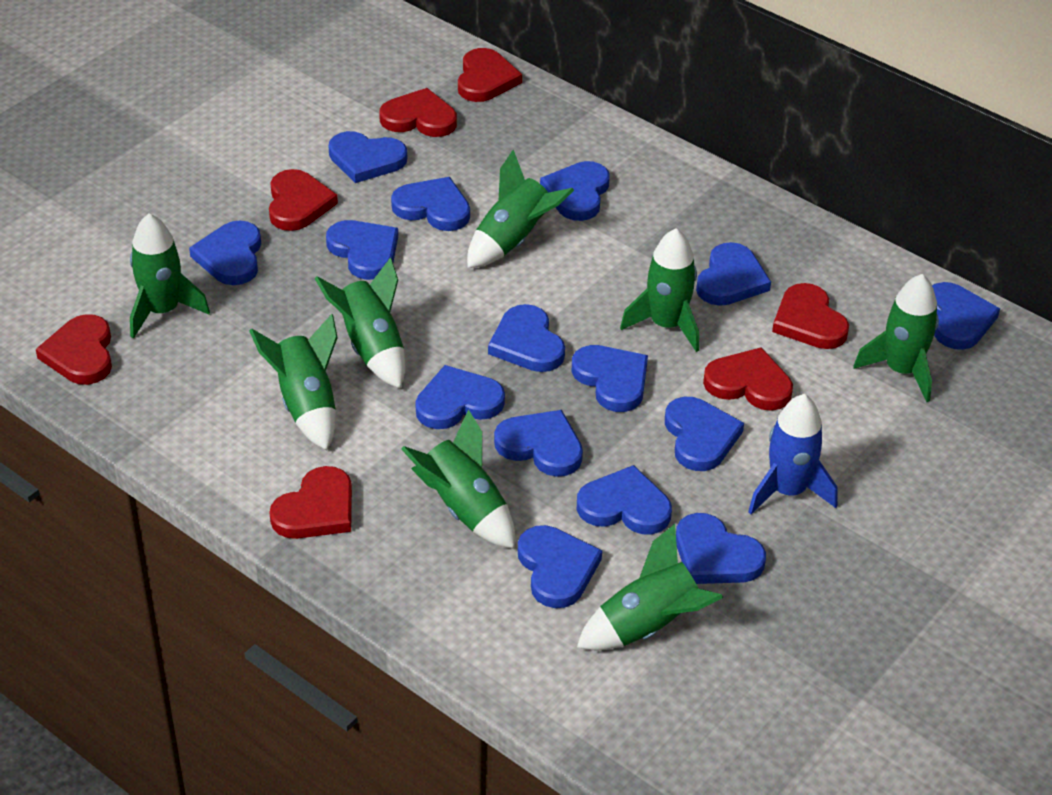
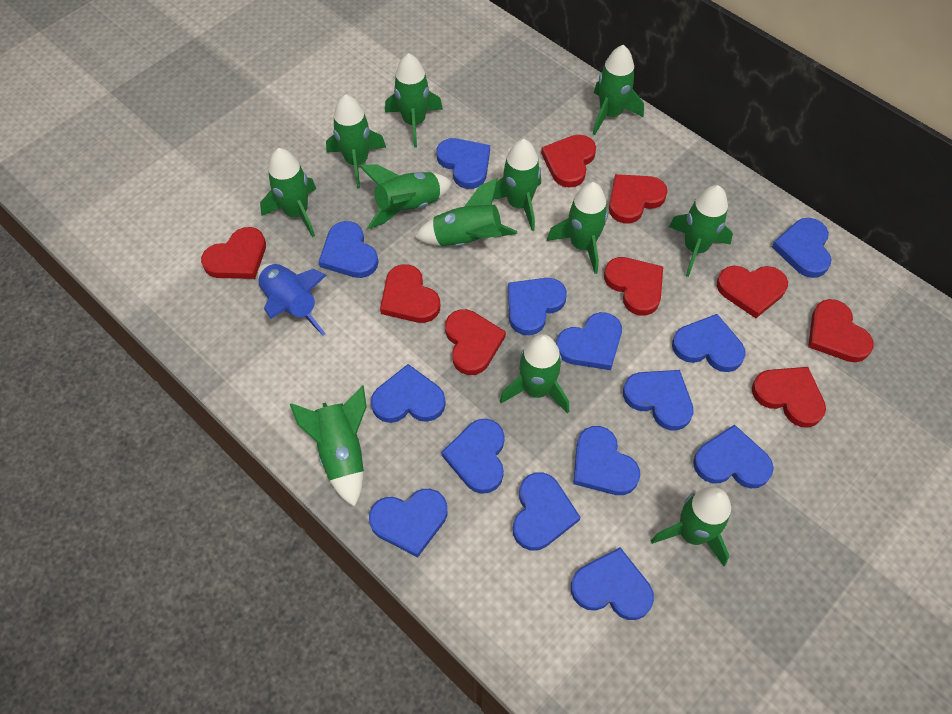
blue heart: [189,220,261,285] [326,220,398,280] [329,131,407,183] [391,177,470,231] [415,365,505,429] [488,304,565,372] [494,410,583,477] [518,525,602,608] [540,161,610,221] [572,345,648,412] [577,465,672,534] [665,397,744,471] [676,513,766,584] [696,242,771,306] [932,282,1000,350] = 15 -> [319,221,378,278] [369,489,447,557] [371,364,446,423] [436,138,490,189] [442,419,505,494] [508,278,567,335] [513,472,580,551] [556,312,622,370] [571,547,654,620] [573,426,640,495] [623,370,694,431] [672,314,746,372] [693,425,774,488] [772,218,832,278] = 14
green rocket: [130,213,210,339] [249,314,338,450] [314,257,405,388] [401,409,515,549] [467,150,574,268] [577,524,723,650] [620,228,699,352] [853,274,939,402] = 8 -> [260,148,316,237] [290,385,367,507] [326,94,386,189] [359,164,452,229] [385,53,443,148] [415,178,517,246] [493,139,541,231] [500,334,569,414] [547,182,608,274] [593,45,644,135] [651,487,731,566] [669,185,733,277] = 12
red heart: [36,314,112,385] [269,169,338,231] [269,466,352,539] [379,88,457,137] [458,48,522,102] [703,347,793,411] [772,283,849,349] = 7 -> [201,227,266,279] [380,264,440,323] [445,309,506,375] [541,135,596,188] [604,257,663,316] [609,174,668,224] [717,266,788,318] [752,367,826,427] [808,299,874,362] = 9

